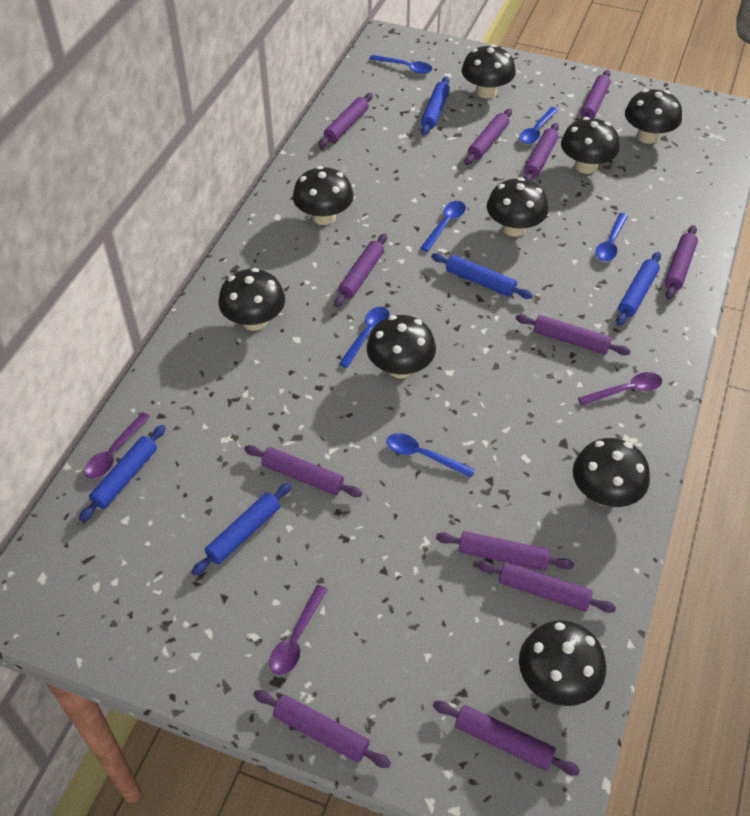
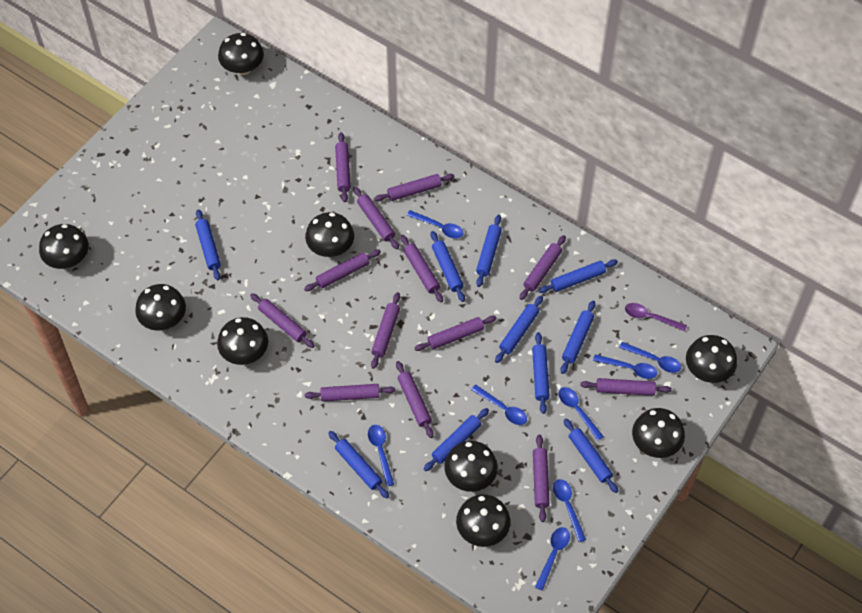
blue rolling pin: [79,425,166,522] [191,482,292,576] [421,76,450,135] [431,253,533,299] [616,252,661,326] = 5 -> [195,209,221,281] [328,431,389,498] [424,408,489,471] [431,231,465,302] [476,215,502,287] [495,296,543,363] [532,332,550,414] [539,259,618,293] [560,301,595,374] [564,418,618,493] = 10
blue spoon: [339,307,390,368] [369,55,432,74] [386,433,475,478] [421,201,466,252] [519,107,558,144] [595,213,628,261] = 6 -> [368,425,394,486] [407,210,463,239] [471,384,527,425] [535,527,570,591] [553,479,586,542] [559,387,604,441] [593,354,657,379] [619,342,681,373] = 8
purple rolling pin: [244,445,362,497] [253,690,391,768] [319,93,373,147] [334,233,387,308] [433,701,580,776] [436,531,574,571] [465,109,512,165] [477,561,616,613] [516,314,631,355] [524,123,559,181] [581,70,611,119] [665,225,698,300] = 12 -> [250,293,314,348] [304,250,381,291] [305,384,395,402] [335,132,351,202] [353,187,399,249] [371,292,400,369] [374,174,454,201] [396,361,434,438] [401,235,443,302] [415,316,497,351] [520,235,566,300] [533,435,550,522] [580,378,672,396] = 13
purple spoon: [85,412,151,479] [269,585,328,675] [578,372,662,406] = 3 -> [625,303,687,331] = 1

